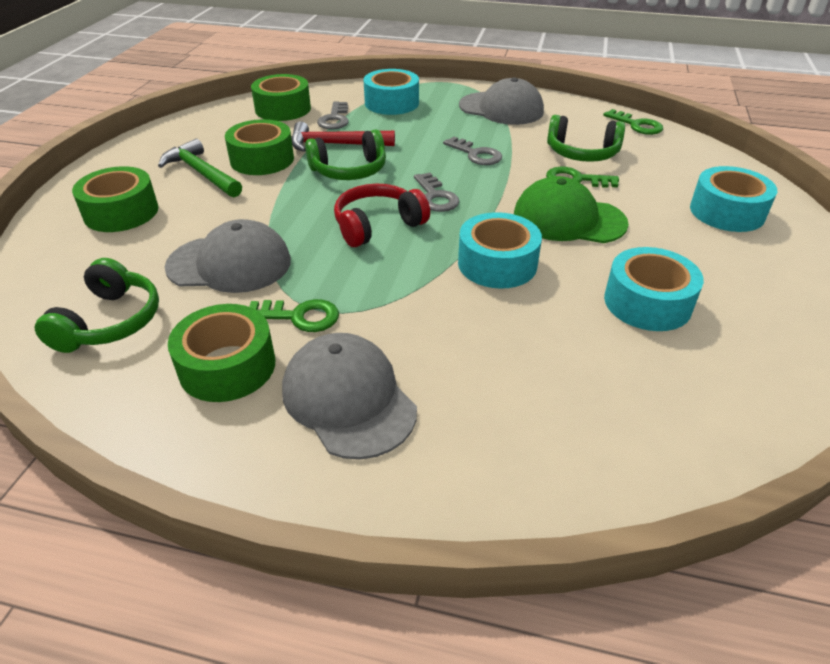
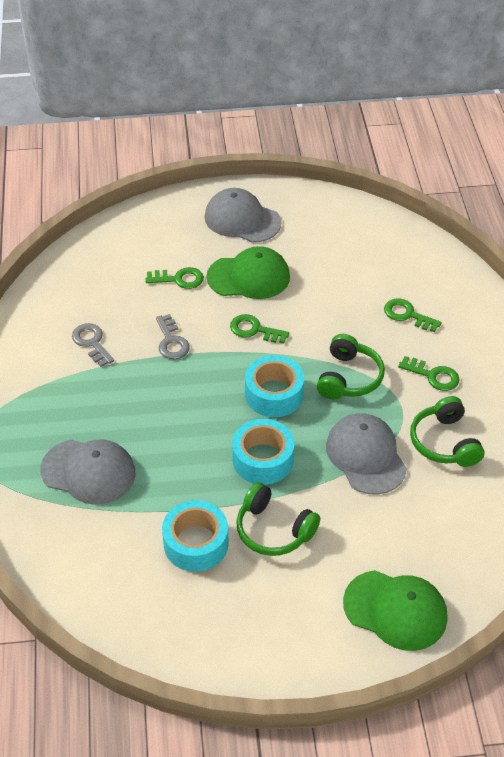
green cap: [514,176,629,243] = 1 -> [207,246,290,299] [343,570,447,651] = 2
green hammer: [158,139,242,197] = 1 -> none = 0
green key: [249,299,339,332] [546,166,619,188] [603,109,663,135] = 3 -> [145,267,204,289] [230,314,289,344] [384,298,442,332] [398,356,460,391] = 4
green tape: [72,166,158,232] [168,304,275,402] [225,119,294,175] [251,74,311,121] = 4 -> none = 0
grey key: [317,101,349,130] [414,172,460,212] [443,137,502,165] = 3 -> [72,323,114,367] [156,314,190,359] = 2
red hammer: [291,121,395,152] = 1 -> none = 0
red headphones: [334,184,430,247] = 1 -> none = 0
turquoise tape: [364,69,419,115] [458,212,542,289] [604,247,704,331] [690,166,777,232] = 4 -> [162,500,229,572] [232,419,294,485] [245,355,304,417] = 3

